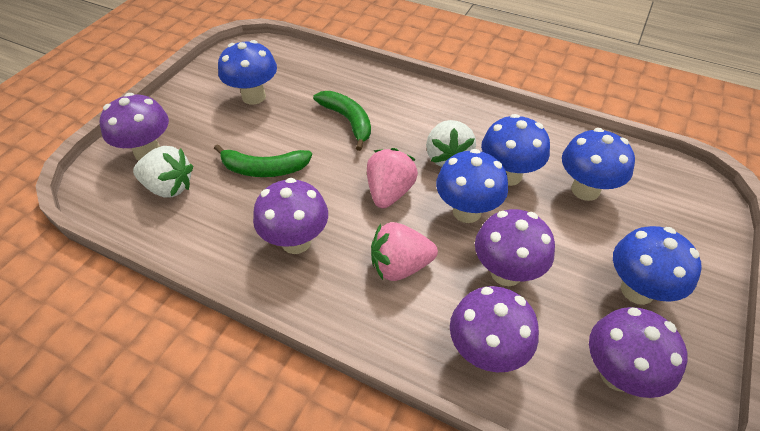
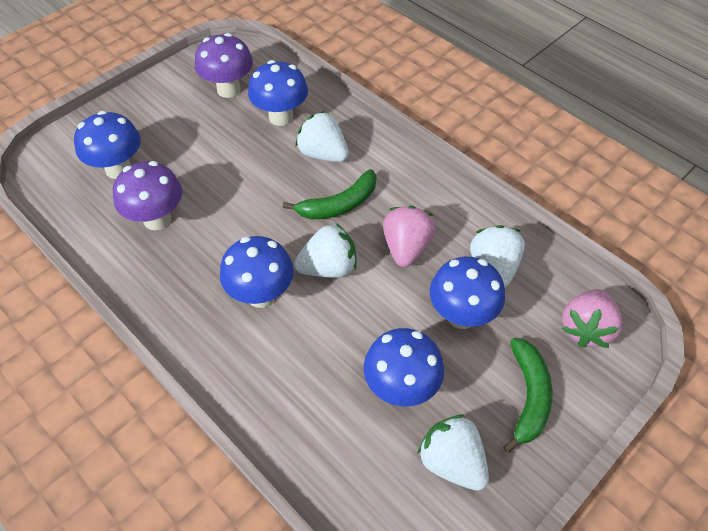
purple mushroom: [100,93,169,161] [253,178,328,254] [450,286,539,372] [475,209,555,286] [589,307,687,398] = 5 -> [113,161,182,231] [195,33,253,98] = 2
white strawberry: [133,146,193,198] [426,120,476,167] = 2 -> [294,223,356,278] [295,111,349,162] [417,414,489,491] [470,225,525,288] = 4

